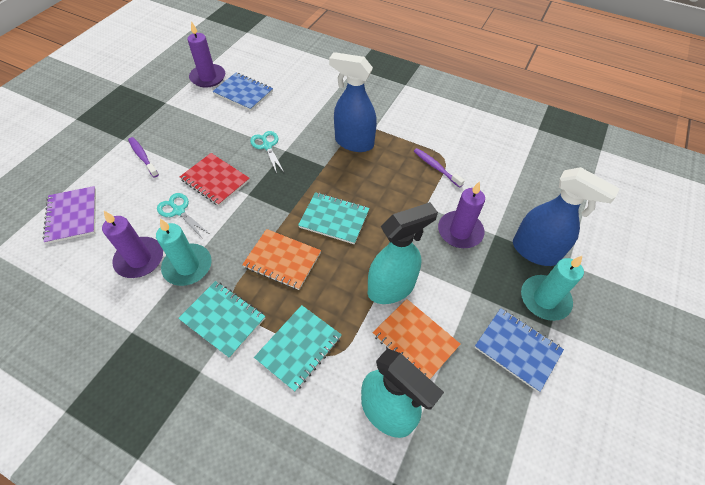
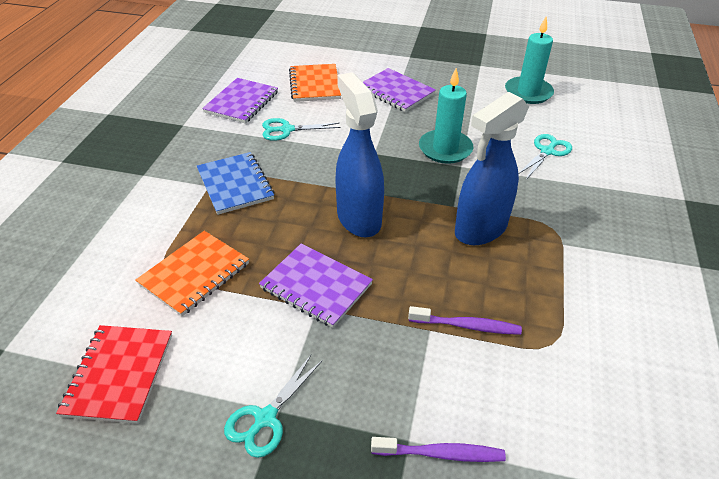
blue notebook: [212,73,273,111] [474,308,564,392] = 2 -> [197,152,274,215] = 1
purple candle: [102,211,163,278] [187,21,225,88] [438,181,485,248] = 3 -> none = 0
purple notebook: [43,186,96,244] = 1 -> [202,78,278,124] [259,243,373,328] [363,68,436,112] = 3
turquoise notebook: [178,281,265,358] [254,305,342,392] [298,192,369,244] = 3 -> none = 0
turquoise scissors: [157,193,210,237] [250,131,284,174] = 2 -> [224,355,323,458] [262,118,341,141] [518,134,572,180] = 3
turquoise spray bottle: [361,348,444,438] [368,202,438,304] = 2 -> none = 0

